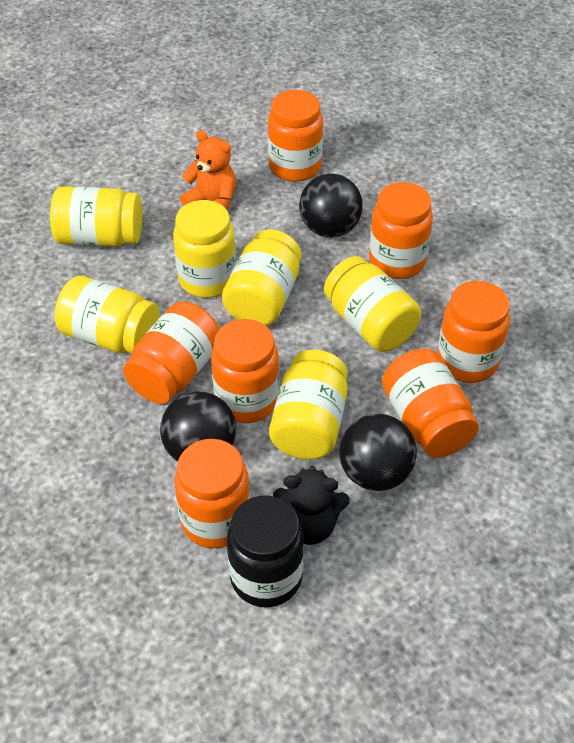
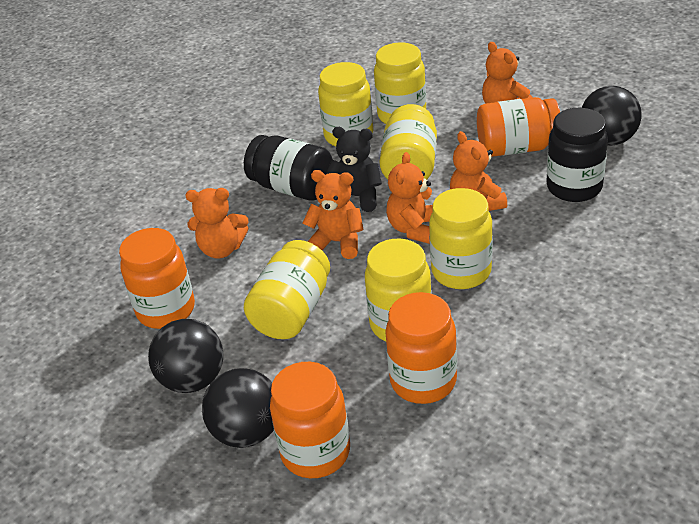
black jar: [227,496,304,608] = 1 -> [244,135,333,201] [546,108,608,202] = 2
orange jar: [123,302,220,404] [175,439,250,548] [211,319,279,423] [268,90,323,182] [369,182,433,279] [382,349,479,458] [437,281,510,383] = 7 -> [119,228,195,329] [270,362,350,478] [385,292,457,404] [477,97,560,157] = 4
orange teddy bear: [180,130,236,210] = 1 -> [185,188,248,259] [303,170,363,259] [386,152,433,244] [450,131,507,211] [482,42,533,104] = 5

